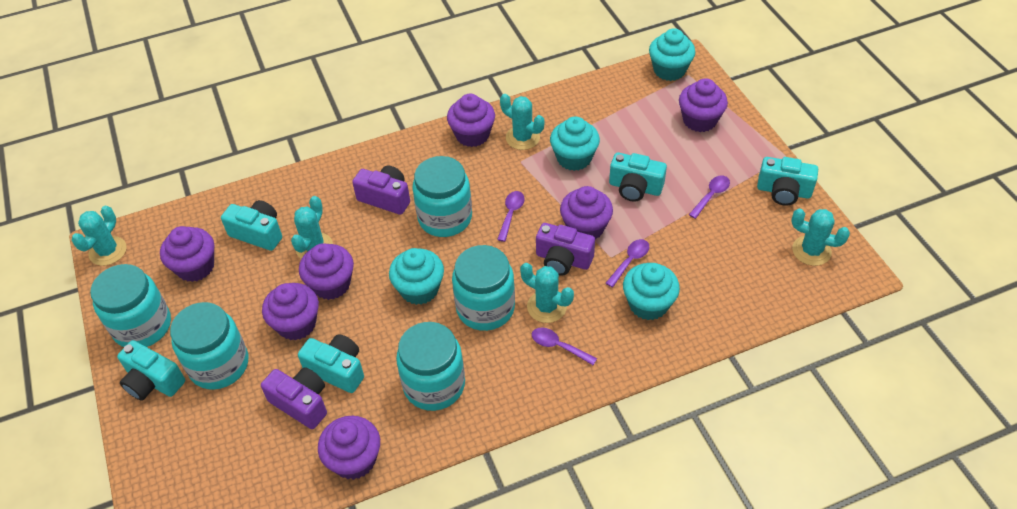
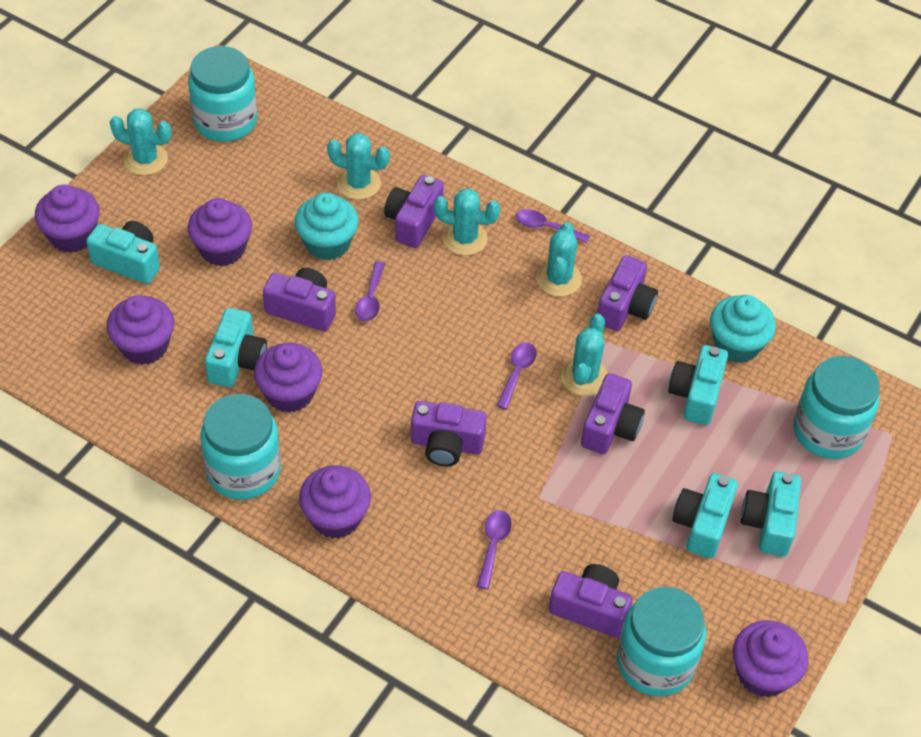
purple camera: [261,367,327,429] [352,166,410,215] [536,223,595,276] = 3 -> [263,268,336,331] [384,175,444,248] [411,401,487,466] [549,564,633,638] [581,373,645,454] [597,255,658,331] = 6
purple cupcake: [160,226,214,282] [262,283,319,340] [299,243,354,300] [318,416,380,480] [447,94,495,147] [560,186,613,240] [679,78,728,132] = 7 -> [35,185,100,253] [106,295,174,365] [188,198,252,266] [254,343,322,413] [299,465,371,539] [733,620,808,698] = 6
turquoise cupcake: [389,248,444,305] [550,116,600,171] [623,263,680,320] [649,28,695,81] = 4 -> [295,193,359,261] [710,295,776,363] = 2
turquoise jar: [90,264,171,347] [170,302,248,390] [396,322,465,411] [412,156,472,237] [452,245,515,331] = 5 -> [188,46,258,142] [200,394,281,500] [617,587,706,697] [793,356,880,459] = 4

